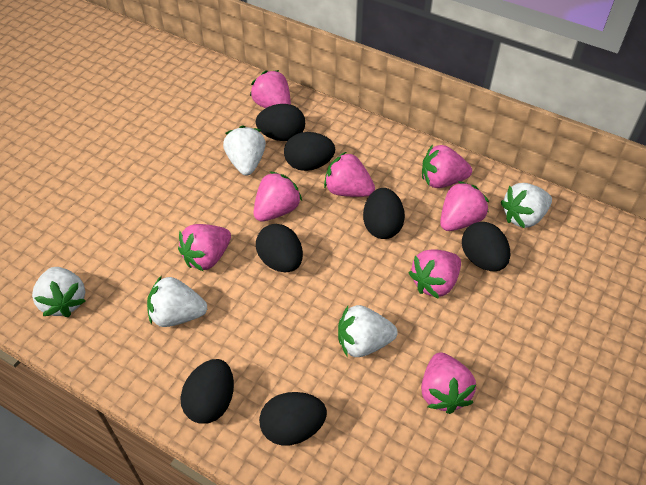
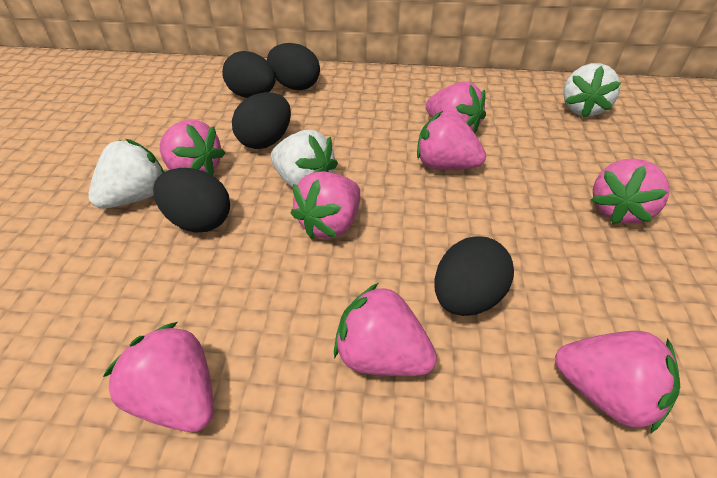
black egg: [180,359,234,424] [256,104,305,141] [256,224,303,273] [259,392,327,446] [284,132,335,171] [363,188,405,239] [462,222,511,271] = 7 -> [153,168,230,233] [222,51,276,98] [232,92,291,149] [267,43,320,90] [435,236,514,316] = 5
white strawberry: [32,267,86,317] [147,276,207,327] [223,125,266,175] [338,305,398,357] [501,183,552,228] = 5 -> [88,139,165,209] [271,130,338,188] [563,63,621,118] = 3

